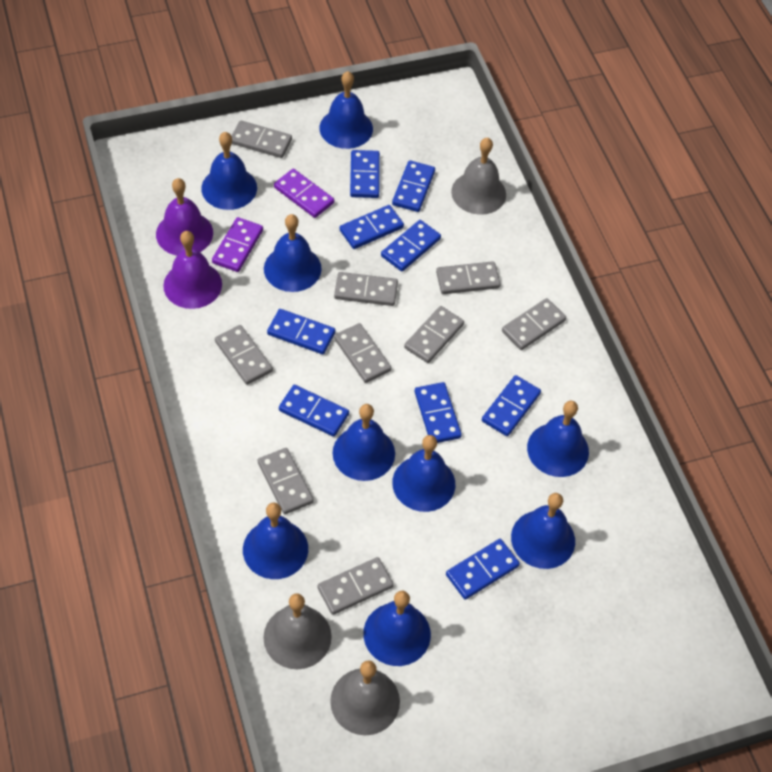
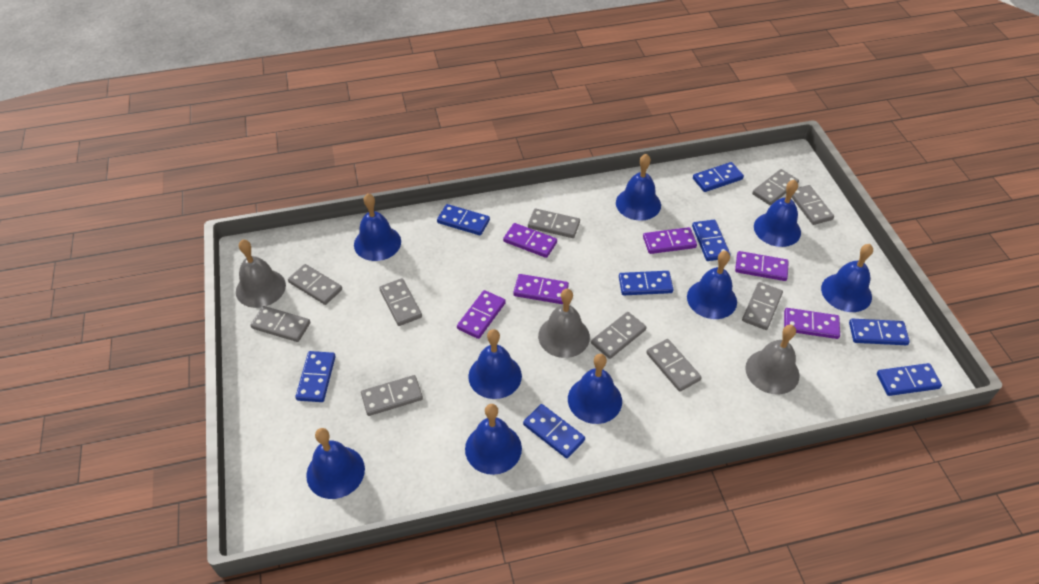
blue domino: [267,309,335,354] [279,385,349,437] [340,205,404,249] [350,150,380,198] [381,220,441,271] [392,160,435,212] [415,382,462,443] [446,539,520,600] [482,375,541,436] = 9 -> [295,351,336,402] [437,204,490,235] [523,404,585,459] [619,271,673,295] [692,220,731,261] [693,162,744,192] [849,319,910,345] [877,363,942,396] = 8
grey domino: [215,325,273,385] [232,121,292,158] [258,448,314,514] [317,557,394,615] [334,272,398,306] [334,323,392,383] [404,306,464,363] [436,261,501,294] [502,298,566,350] = 9 -> [250,306,310,342] [288,264,342,305] [361,375,423,416] [379,278,422,326] [528,209,580,238] [591,312,647,359] [646,339,702,392] [742,282,783,330] [752,169,799,205] [792,185,834,225] = 10
purple bell: [156,178,213,256] [163,231,222,309] = 2 -> none = 0
purple domino: [212,217,263,272] [274,169,334,218] = 2 -> [457,290,506,339] [503,223,557,258] [513,274,569,304] [643,227,697,254] [735,251,789,281] [784,308,840,339] = 6

